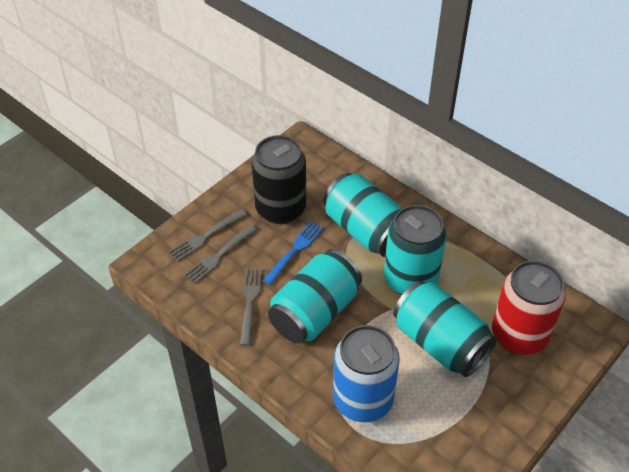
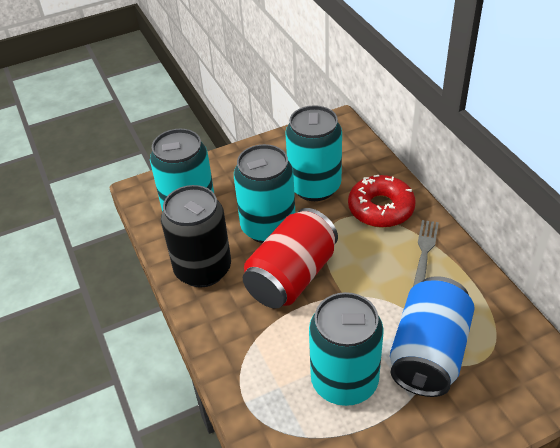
blue fork: [263,221,323,285] = 1 -> none = 0
grey fork: [169,209,247,261] [184,225,257,284] [240,268,262,346] = 3 -> [413,220,439,286] = 1
red donut: none = 0 -> [348,175,416,228] = 1

